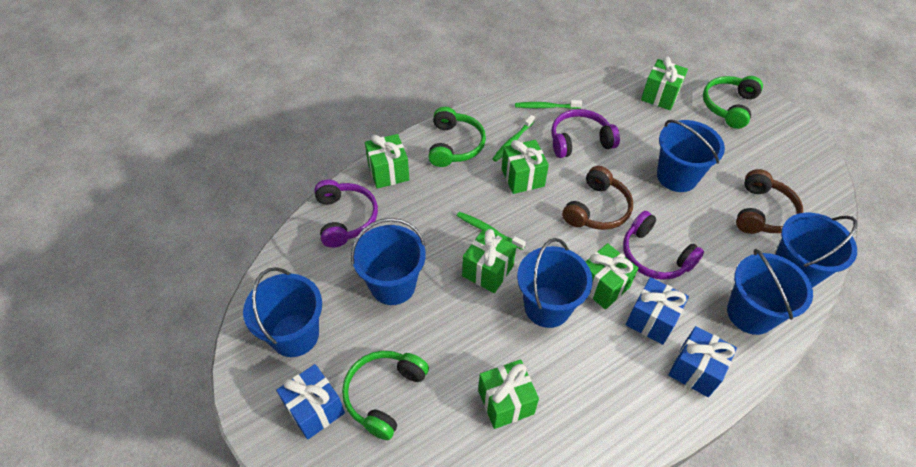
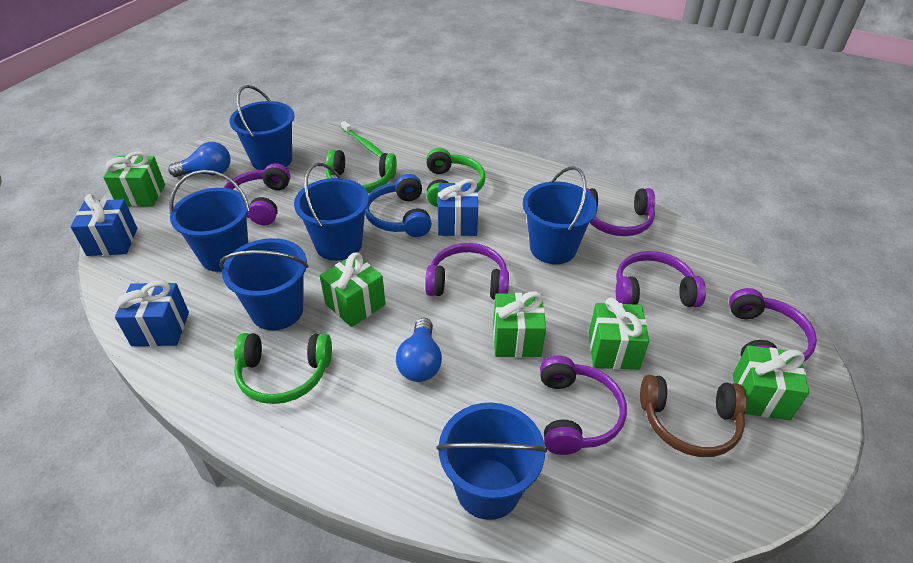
blue headphones: none = 0 -> [365,174,432,237] = 1
blue light bulb: none = 0 -> [168,142,231,177] [396,318,442,382] = 2
brown headphones: [562,166,633,230] [736,169,803,234] = 2 -> [640,375,747,457] = 1
green gift: [365,134,409,189] [462,229,516,293] [478,359,539,429] [502,140,549,194] [586,243,638,310] [641,56,688,110] = 6 -> [103,151,165,207] [320,253,386,327] [493,291,546,357] [589,298,650,370] [733,345,810,420] = 5
green toothbrush: [457,212,526,250] [492,115,535,162] [515,100,582,109] = 3 -> [341,121,383,157] = 1
purple headphones: [314,179,378,248] [551,109,620,158] [623,211,704,280] = 3 -> [223,163,290,225] [425,243,509,300] [540,356,627,455] [586,188,655,236] [616,251,706,307] [729,288,817,361] = 6

